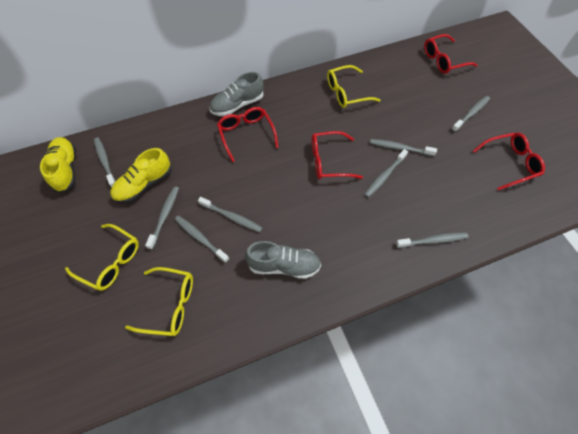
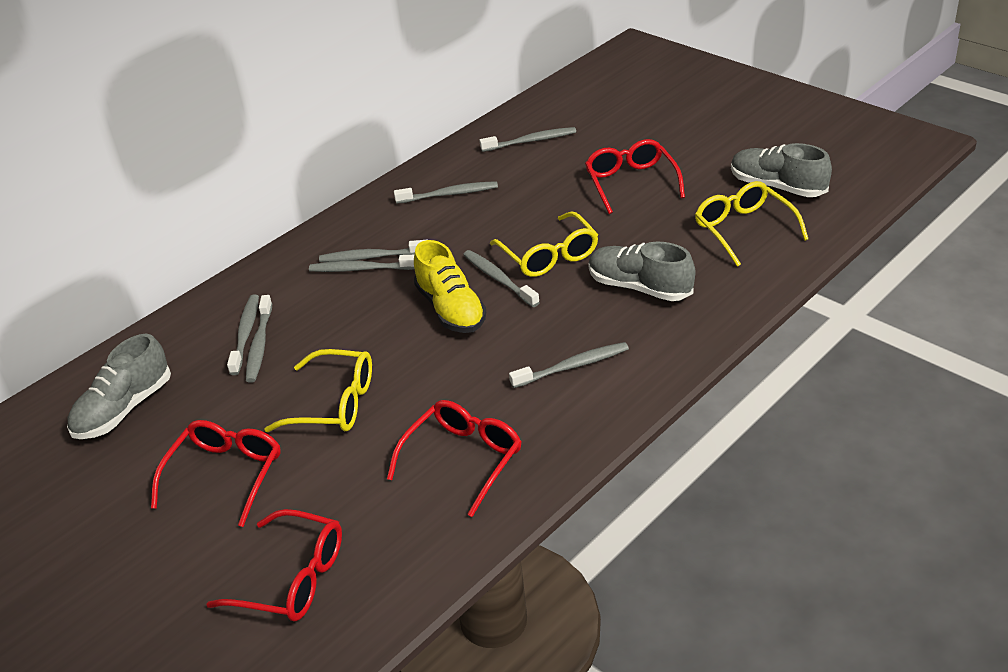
grey shoe: [210,72,264,116] [245,241,321,279] = 2 -> [67,334,171,439] [588,241,695,301] [731,143,832,197] = 3
yellow shoe: [40,137,76,193] [110,148,171,203] = 2 -> [414,240,486,333] = 1

